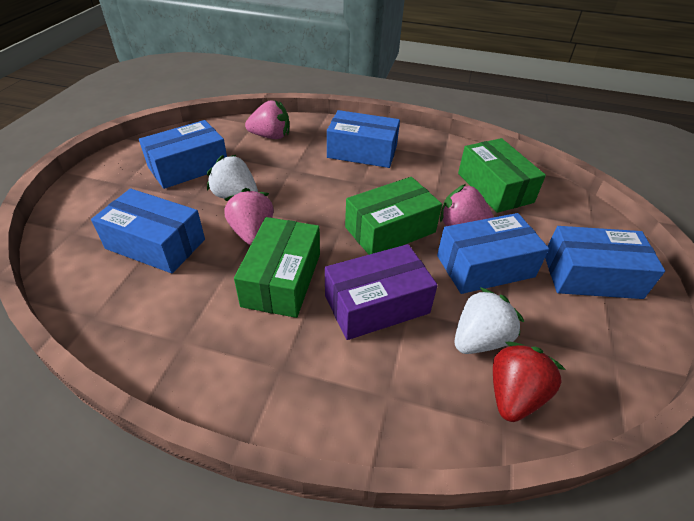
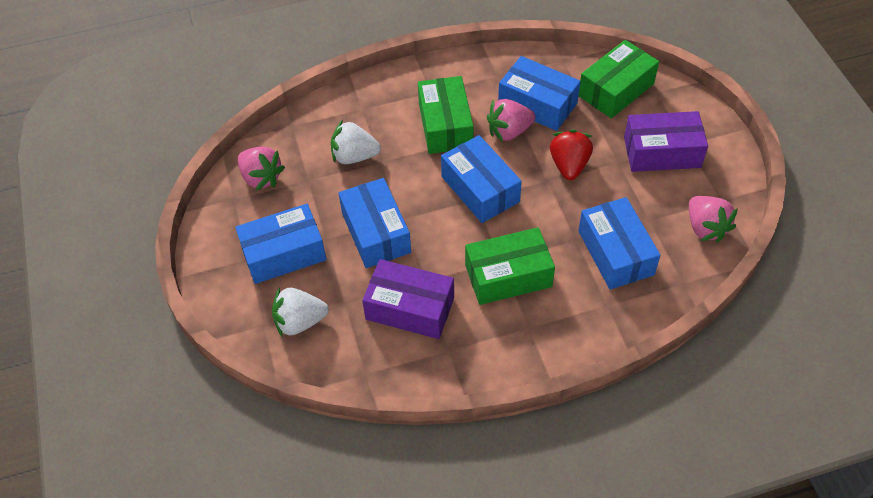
purple box: [325,244,438,340] = 1 -> [362,259,454,339] [624,111,708,172] = 2

